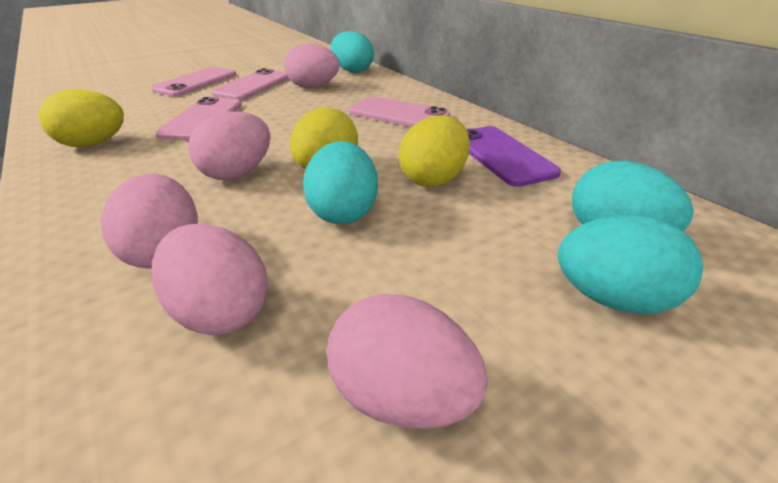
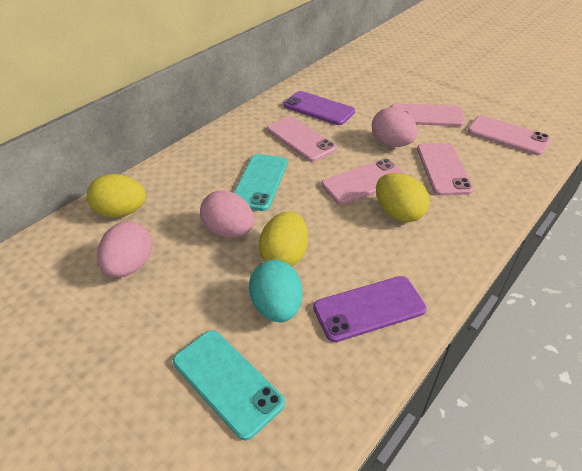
pink egg: [101,174,198,269] [152,224,268,335] [188,111,270,180] [284,43,340,88] [327,294,488,429] = 5 -> [97,221,152,277] [200,190,254,238] [372,107,418,147] = 3
pink phone: [151,67,236,97] [156,97,242,141] [211,68,289,100] [349,96,450,127] = 4 -> [267,116,337,162] [321,159,405,205] [391,103,465,126] [417,143,474,196] [467,116,551,156] = 5
purple phone: [467,126,561,187] = 1 -> [284,91,355,125] [313,276,426,342] = 2
turquoise egg: [303,141,378,224] [330,31,374,73] [558,214,703,314] [572,161,694,231] = 4 -> [249,260,302,322] = 1
turquoise phone: none = 0 -> [173,330,285,441] [234,154,288,211] = 2

